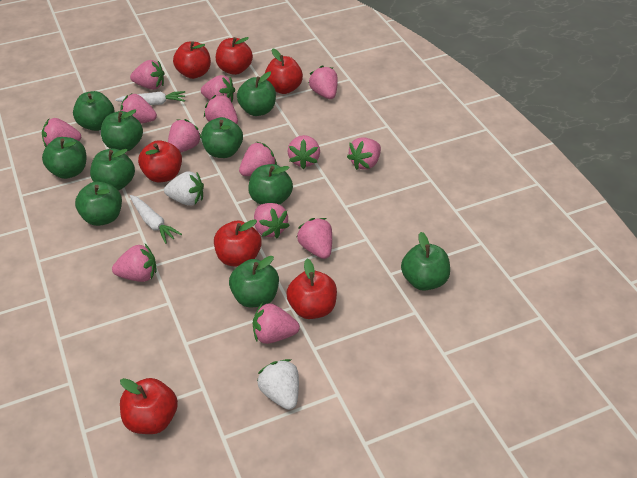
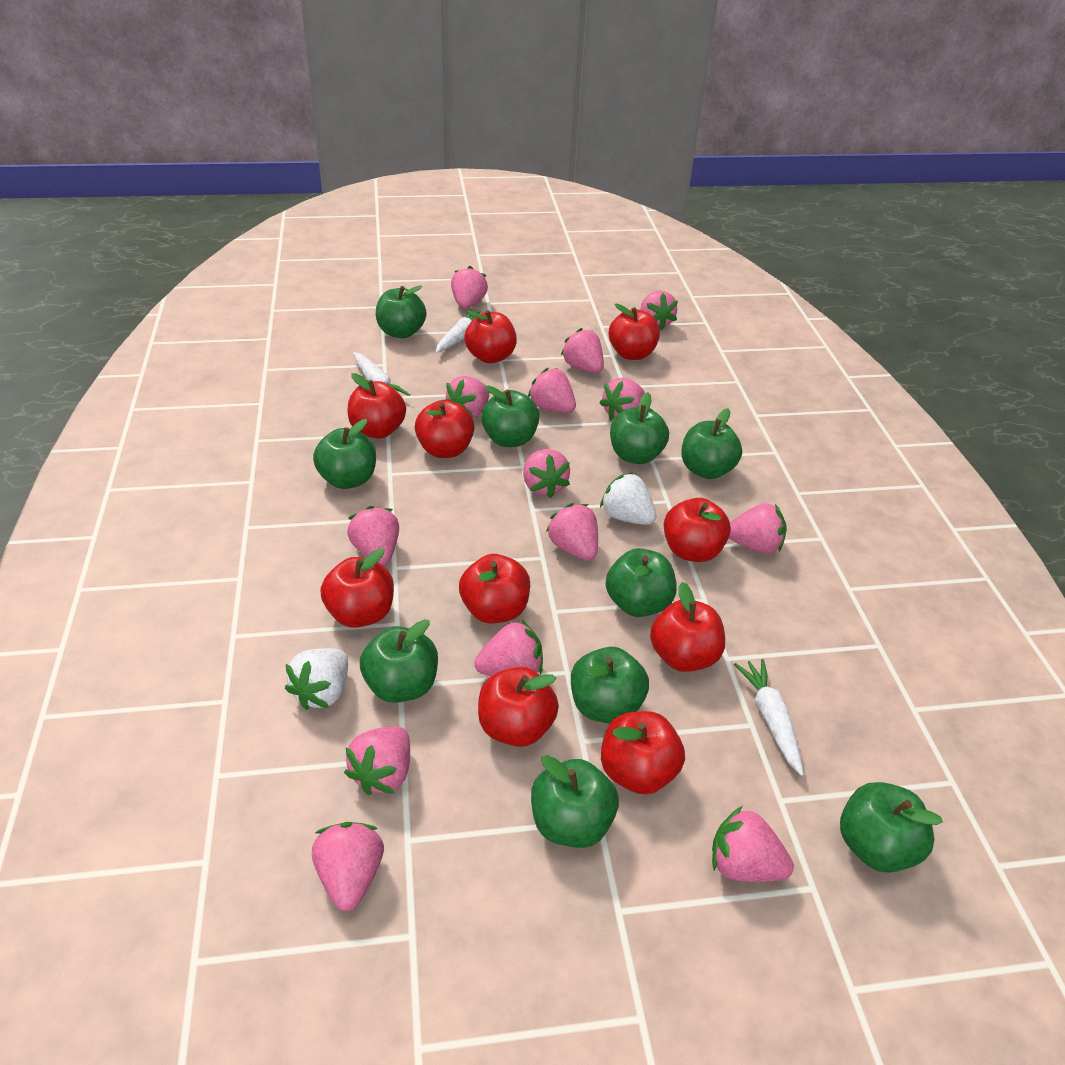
red apple: [120,378,178,434] [138,140,182,182] [173,41,211,79] [214,219,262,267] [216,37,253,75] [265,48,303,94] [286,259,337,319] = 7 -> [321,548,394,628] [348,373,406,439] [415,400,475,458] [459,554,530,623] [464,310,517,363] [478,667,559,747] [601,711,685,795] [609,303,660,360] [650,582,725,672] [664,498,731,562] = 10
white carrot: [115,91,185,105] [130,195,182,244] = 2 -> [353,352,410,396] [436,308,481,353] [734,659,804,776] = 3

